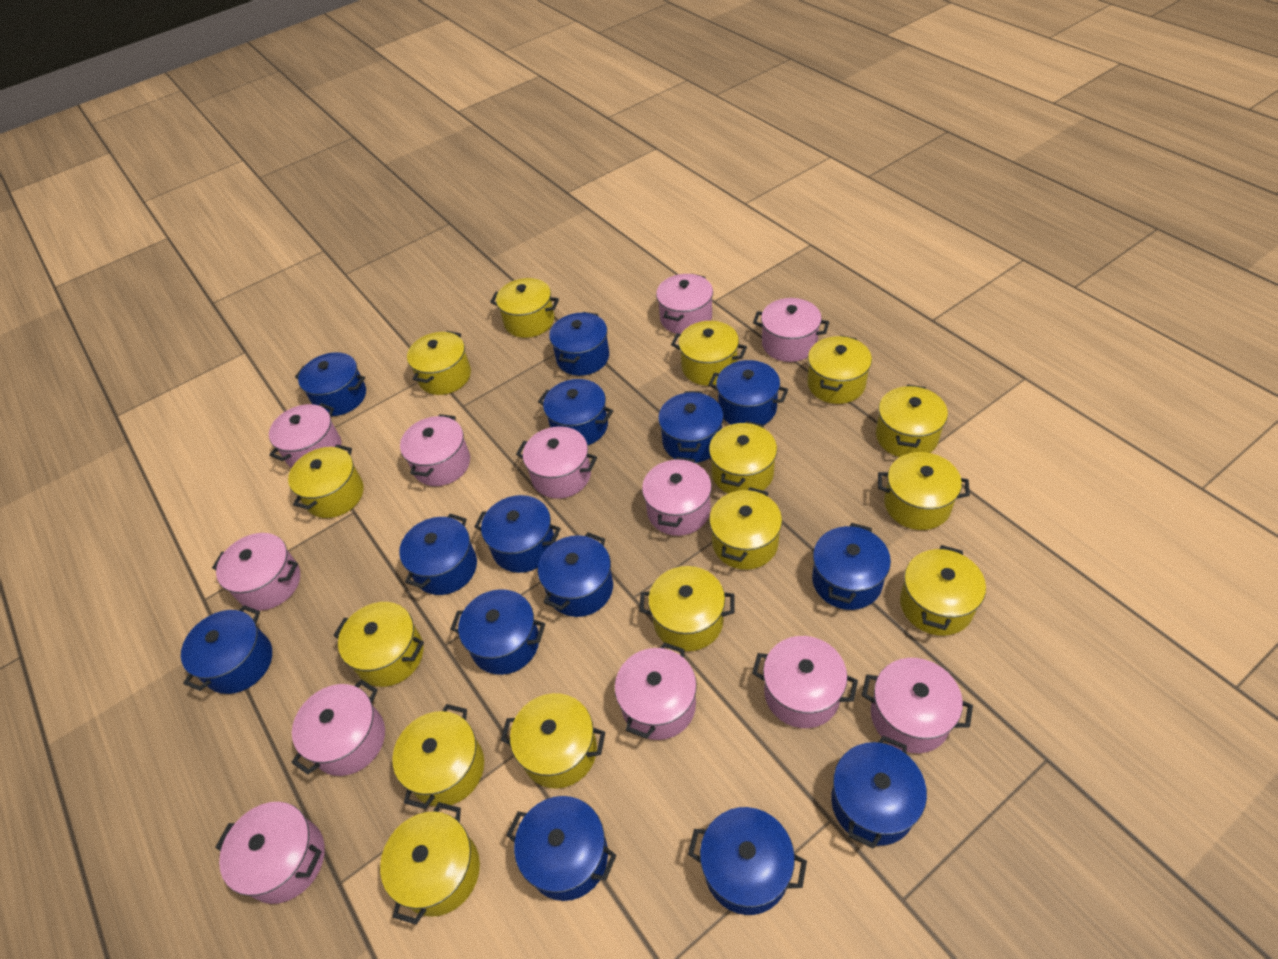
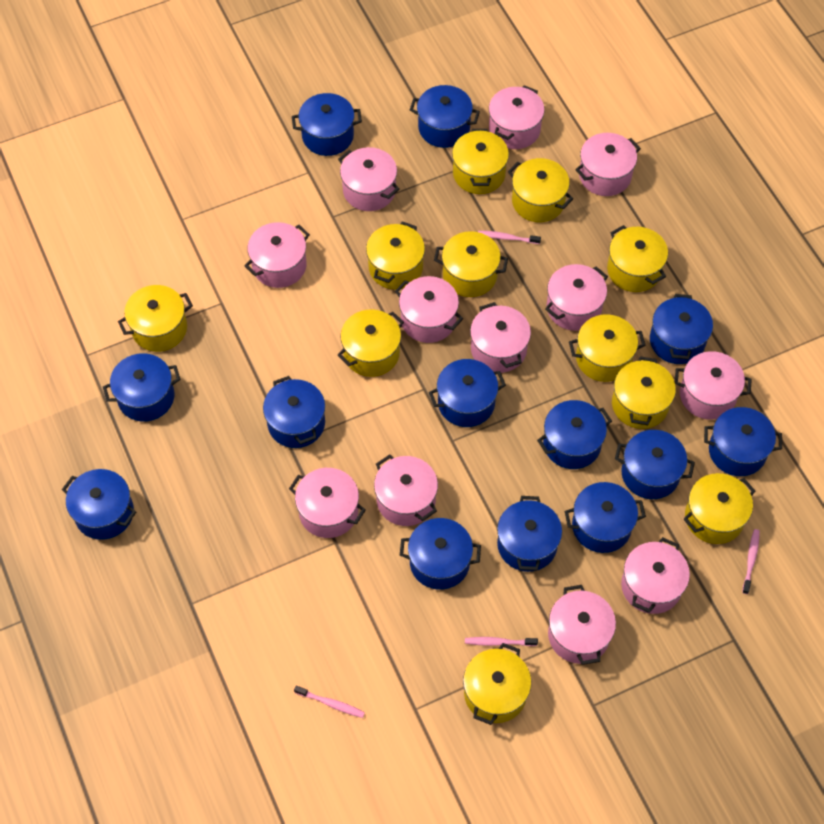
blue pot: [181,605,272,694] [295,352,366,416] [399,514,477,595] [450,589,545,675] [474,495,561,573] [506,796,616,901] [538,379,613,445] [538,532,613,617] [549,312,609,376] [658,391,724,463] [688,807,807,915] [708,360,788,425] [812,523,891,610] [831,736,927,849] = 14 -> [62,469,136,540] [103,353,181,422] [263,376,325,448] [292,93,362,156] [400,518,481,590] [410,85,480,148] [429,359,506,427] [497,496,562,572] [537,400,612,469] [565,482,646,553] [615,430,695,499] [650,294,713,364] [704,407,782,476] = 13
pink toothbrush: none = 0 -> [294,686,365,718] [465,637,538,646] [478,231,541,244] [742,529,760,594] = 4
yellow pot: [288,445,364,518] [333,602,424,687] [380,802,480,925] [392,704,484,809] [407,331,471,395] [490,278,559,338] [501,693,605,789] [639,566,734,651] [671,321,747,386] [709,421,777,494] [709,487,782,570] [807,335,872,404] [876,385,948,457] [878,452,970,530] [900,545,986,636] = 15 -> [118,285,193,352] [337,309,404,377] [366,221,425,290] [434,231,508,297] [452,129,509,194] [463,643,531,725] [508,158,573,222] [569,314,646,382] [607,225,668,292] [612,356,676,429] [684,473,755,544] = 11

